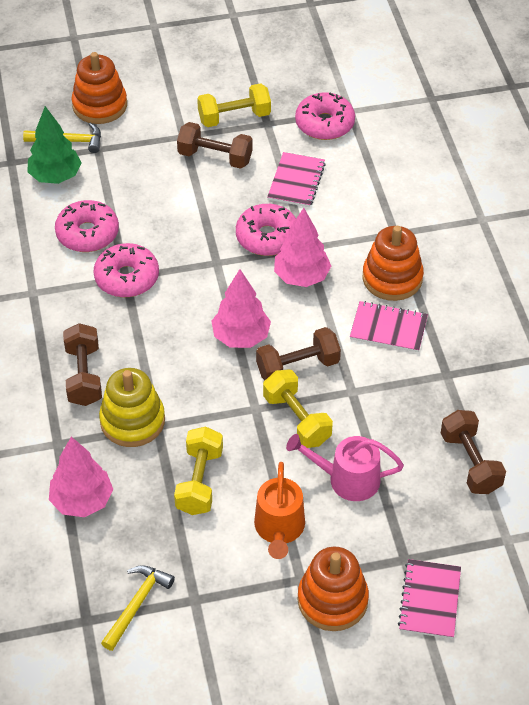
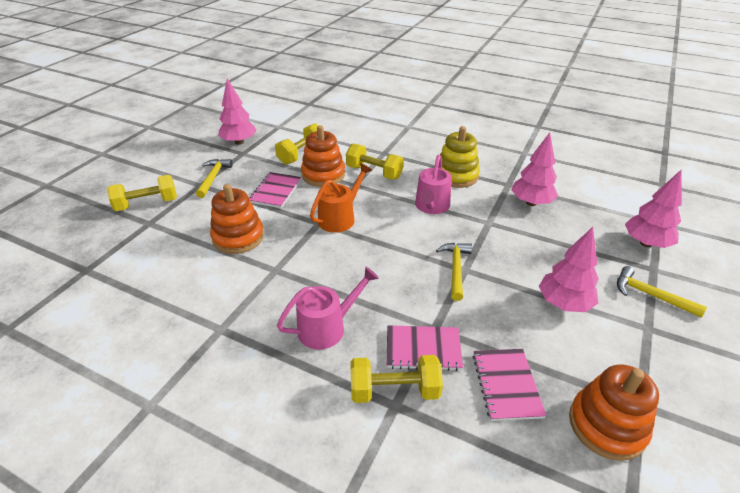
brown dumbbell: [63,323,102,406] [177,122,253,169] [256,327,341,380] [441,410,506,494] = 4 -> none = 0
green tree: [27,106,82,184] = 1 -> none = 0
pink donut: [55,200,119,252] [94,243,159,297] [236,204,296,256] [295,92,355,140] = 4 -> none = 0
pink tree: [49,437,113,517] [212,269,271,348] [274,208,331,287] = 3 -> [218,78,257,145] [512,132,558,206] [539,227,599,312] [625,170,682,248] = 4
pink watering can: [286,434,404,501] = 1 -> [277,267,379,350] [415,155,452,214] = 2
yellow dumbbell: [174,426,223,515] [197,83,271,127] [263,370,333,448] = 3 -> [107,175,177,211] [275,123,319,165] [346,144,404,180] [350,355,443,403] = 4
yellow hammer: [23,123,101,153] [101,565,175,651] = 2 -> [196,159,233,198] [436,243,472,301] [617,266,707,318] = 3

